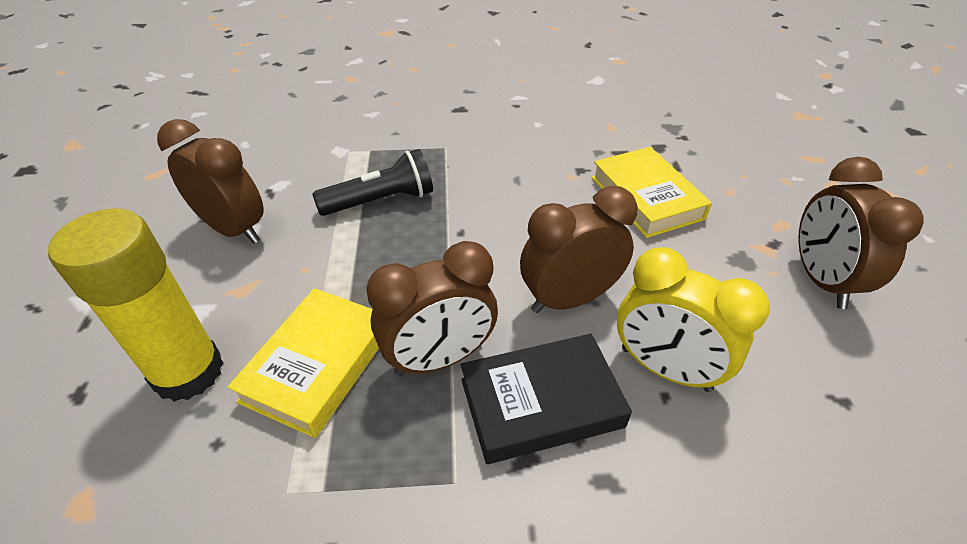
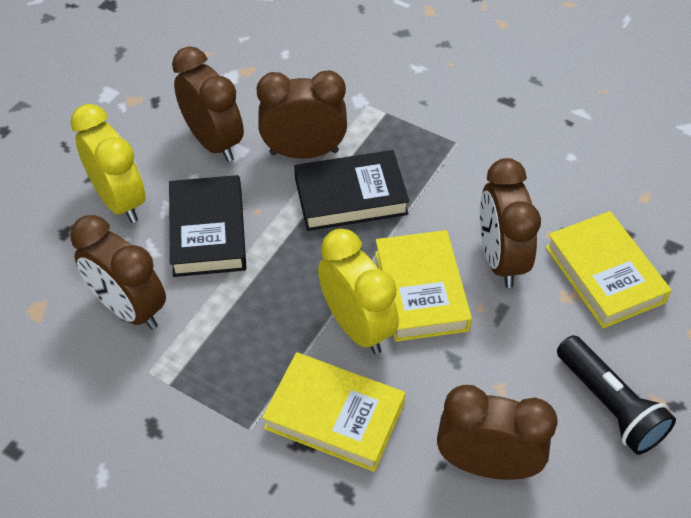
black book: [461,334,632,464] = 1 -> [169,175,247,277] [294,150,410,231] = 2
brown clock: [157,119,264,244] [366,241,498,376] [520,186,638,313] [799,157,924,309] = 4 -> [70,215,166,330] [172,46,244,162] [257,70,347,159] [437,385,558,480] [480,158,541,288] = 5
yellow book: [227,288,379,438] [591,147,712,238] = 2 -> [262,352,405,472] [375,230,472,342] [545,211,672,328] = 3
yellow clock: [617,247,770,392] = 1 -> [70,104,145,223] [318,229,399,354] = 2
yellow glue stick: [48,208,223,402] = 1 -> none = 0

